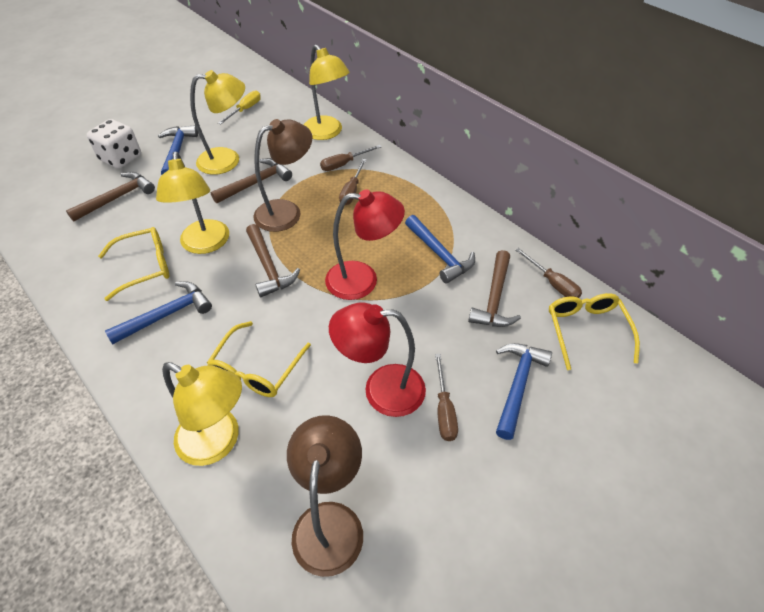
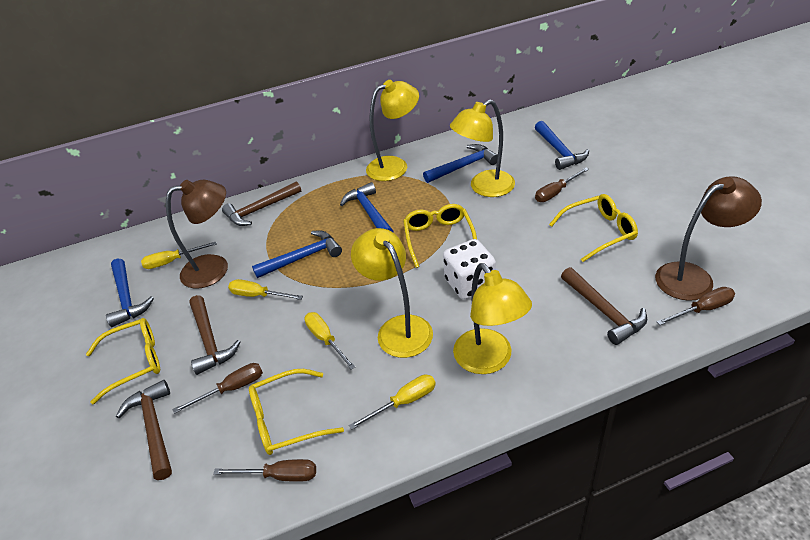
blue hammer: [105,281,212,344] [158,125,198,175] [405,215,475,284] [496,343,552,440] = 4 -> [106,258,154,327] [252,230,342,278] [340,182,394,232] [423,144,498,183] [535,121,589,170] = 5
red lamp: [325,189,405,300] [329,303,426,417] = 2 -> none = 0
yellow glasses: [98,227,170,301] [207,321,311,397] [549,293,640,370] = 3 -> [86,318,160,404] [249,369,344,455] [403,204,477,268] [549,194,638,262] = 4
yellow screwdriver: [218,91,261,125] = 1 -> [141,242,217,269] [228,279,303,300] [304,312,355,370] [349,374,436,430] = 4

